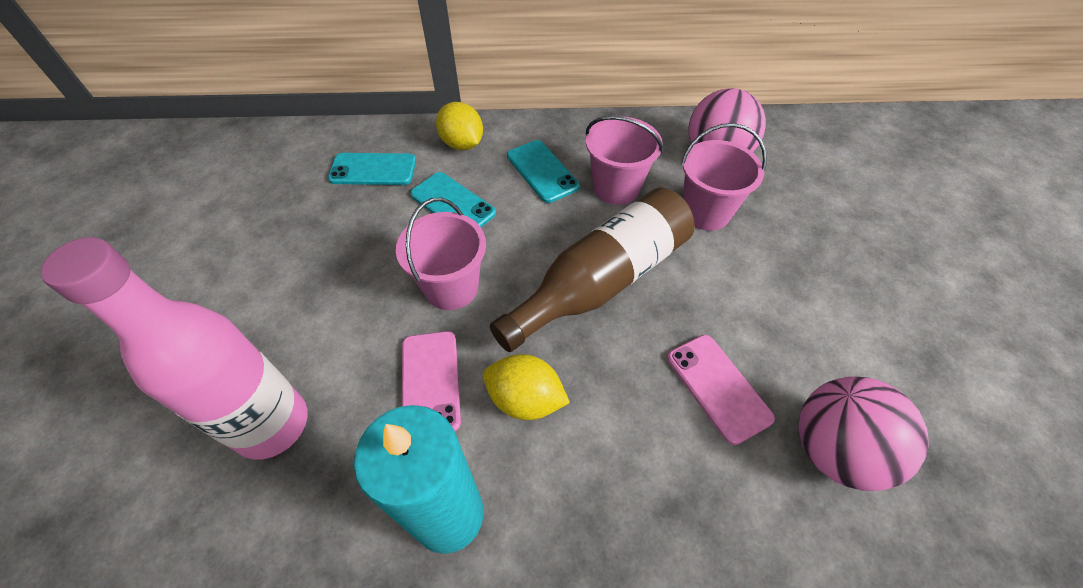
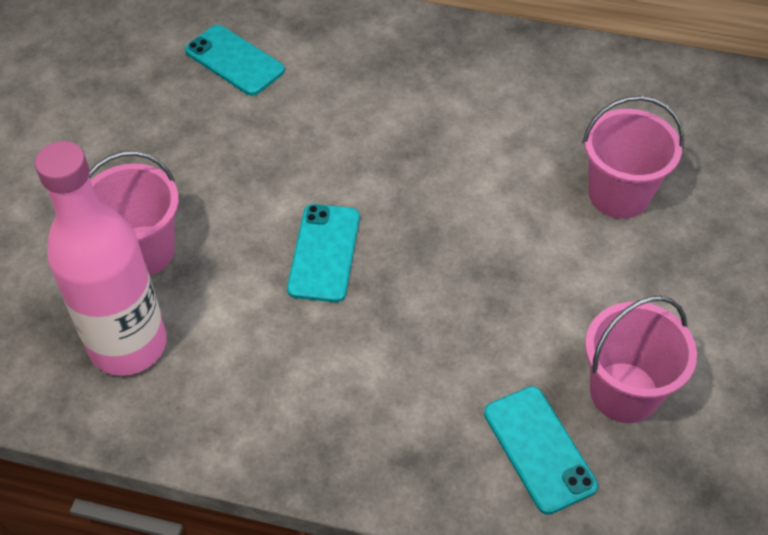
brown bottle: [490,188,695,352] = 1 -> none = 0
pink ball: [688,88,766,152] [798,377,928,491] = 2 -> none = 0
pink phone: [402,331,461,431] [667,335,775,445] = 2 -> none = 0
turquoise candle: [354,405,484,554] = 1 -> none = 0
yellow lemon: [436,102,483,150] [483,354,570,420] = 2 -> none = 0

